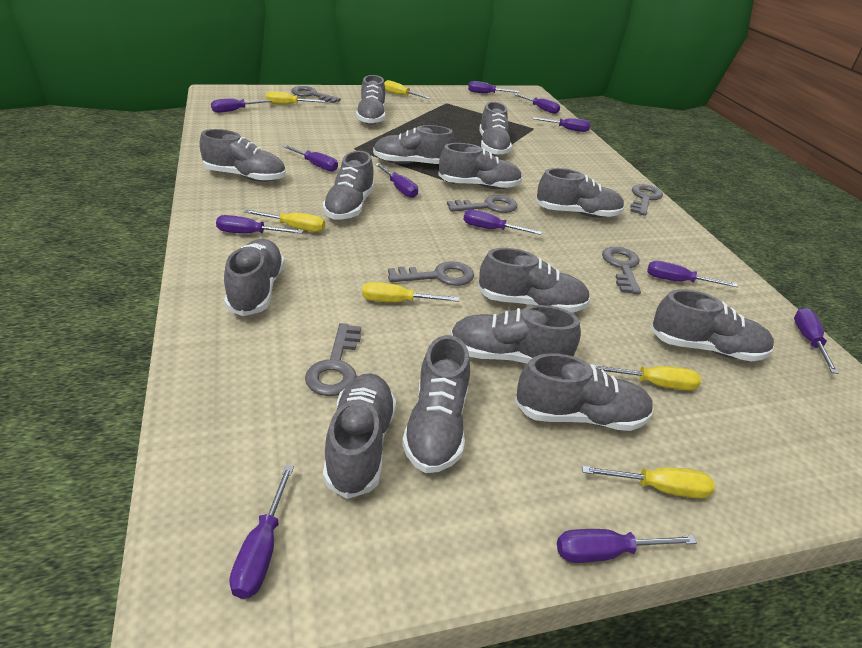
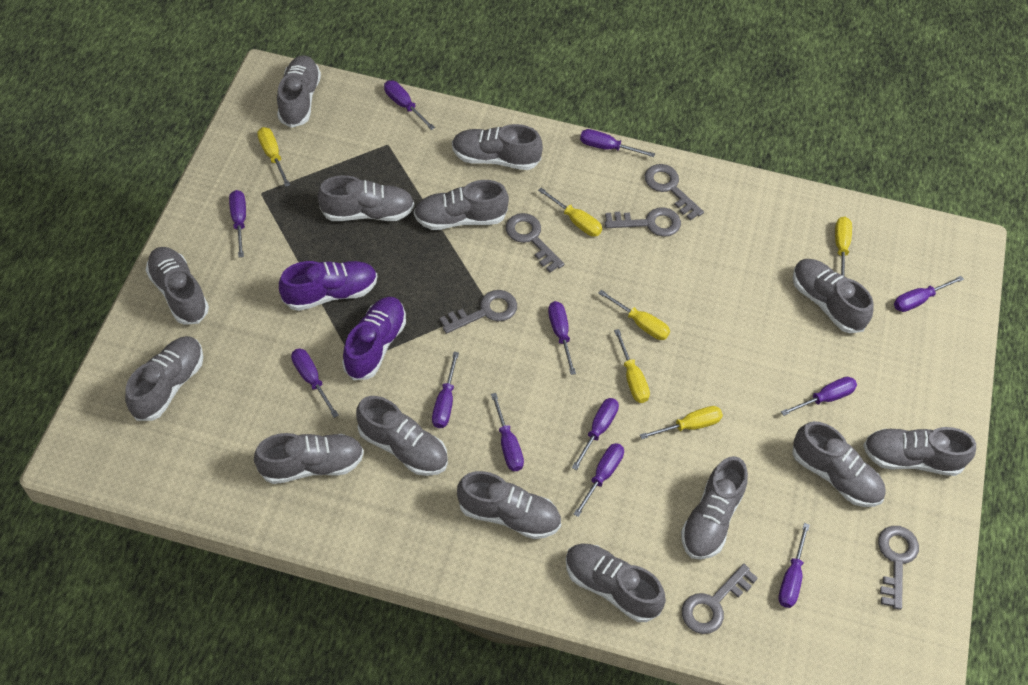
purple shoe: none = 0 -> [279,261,377,311] [342,297,406,380] = 2

